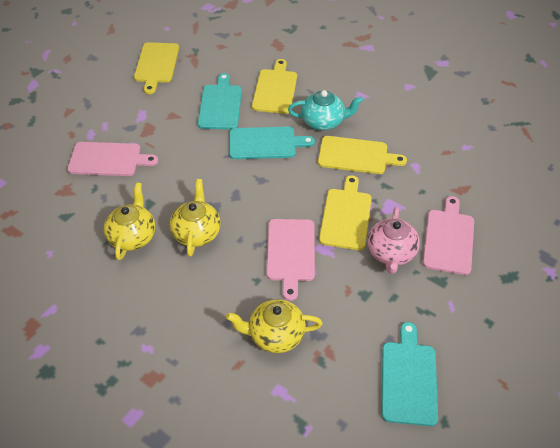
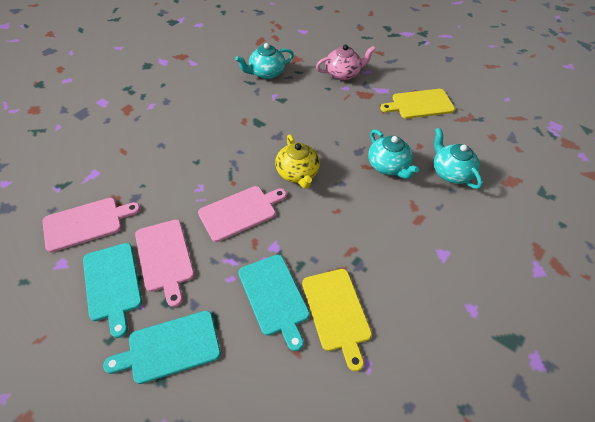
turquoise teapot: [288,90,363,130] = 1 -> [235,43,294,79] [368,129,419,179] [434,128,482,189] = 3
yellow cutting board: [134,42,179,94] [252,59,297,114] [318,136,407,174] [319,175,372,250] = 4 -> [302,269,372,371] [380,89,455,119] = 2
yellow teapot: [104,183,156,260] [170,179,221,257] [226,299,323,353] = 3 -> [275,135,320,189] = 1

